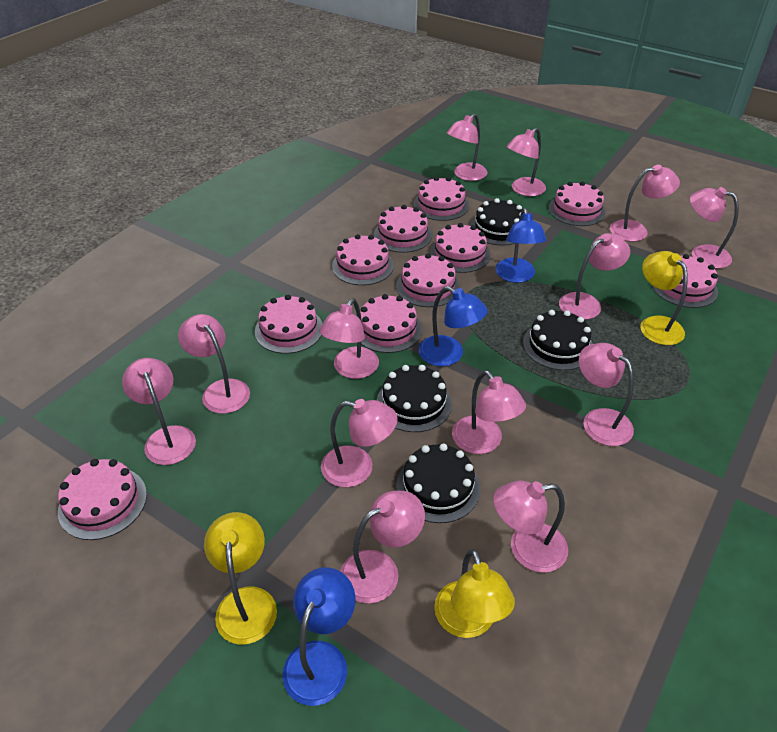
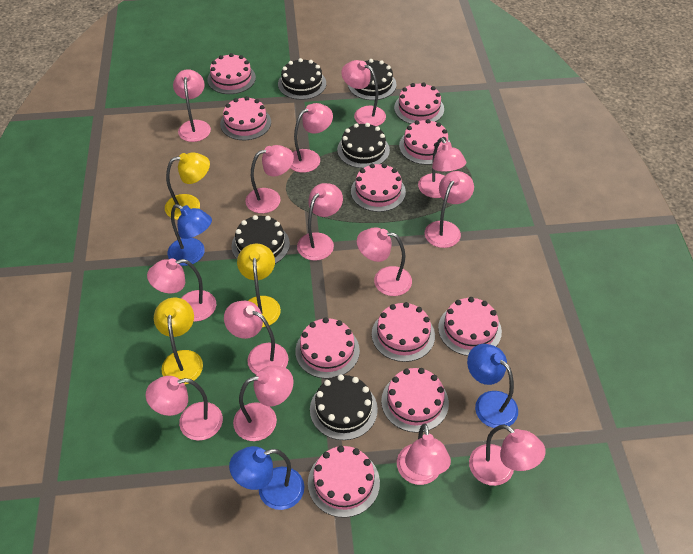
black cake: [377,365,452,432] [396,443,480,523] [470,198,523,246] [523,310,593,370] = 4 -> [232,215,290,264] [278,58,326,100] [310,374,378,440] [337,123,390,168] [348,59,397,100] = 5
pink lamp: [122,358,196,465] [178,314,250,414] [319,298,379,379] [321,399,398,487] [341,491,425,603] [447,113,487,181] [452,370,526,454] [493,481,568,573] [506,128,546,196] [559,233,630,320] [579,343,634,446] [610,165,680,242] [690,187,739,269] = 13 -> [146,376,223,441] [147,258,216,322] [173,69,211,142] [224,301,288,375] [233,366,293,441] [245,145,294,213] [290,103,333,173] [297,183,343,261] [341,60,386,126] [357,227,412,296] [397,423,451,485] [418,138,466,198] [424,171,474,248] [469,424,546,486] = 14

